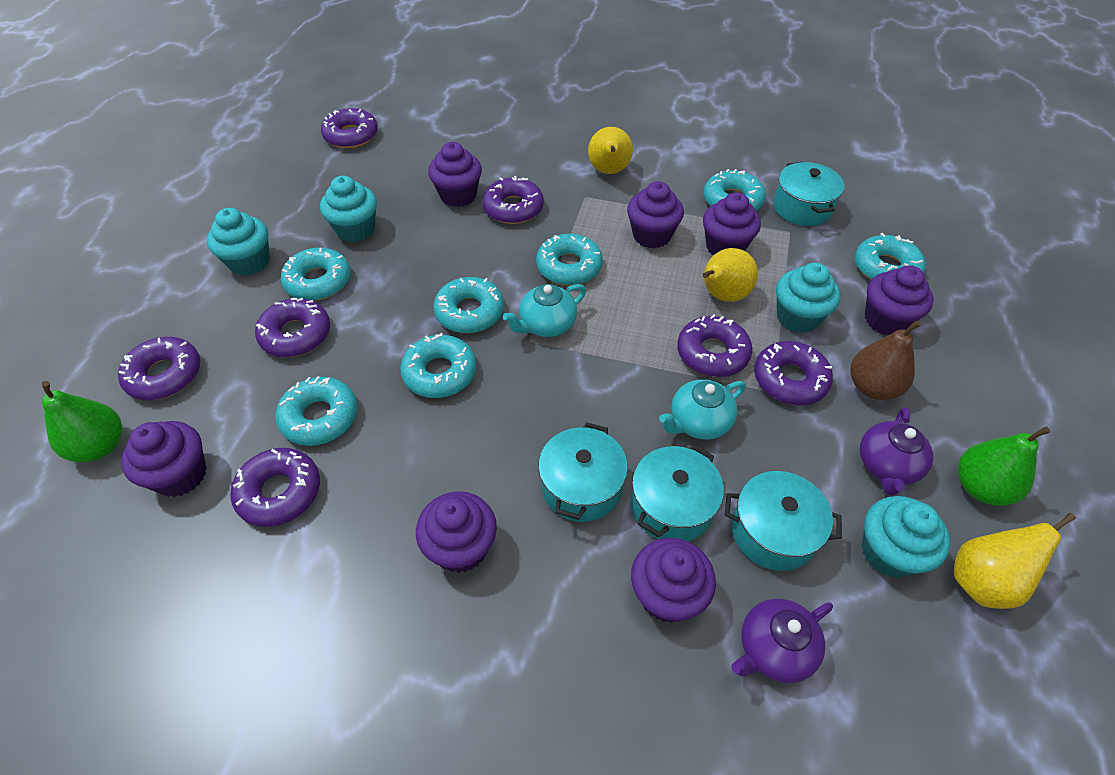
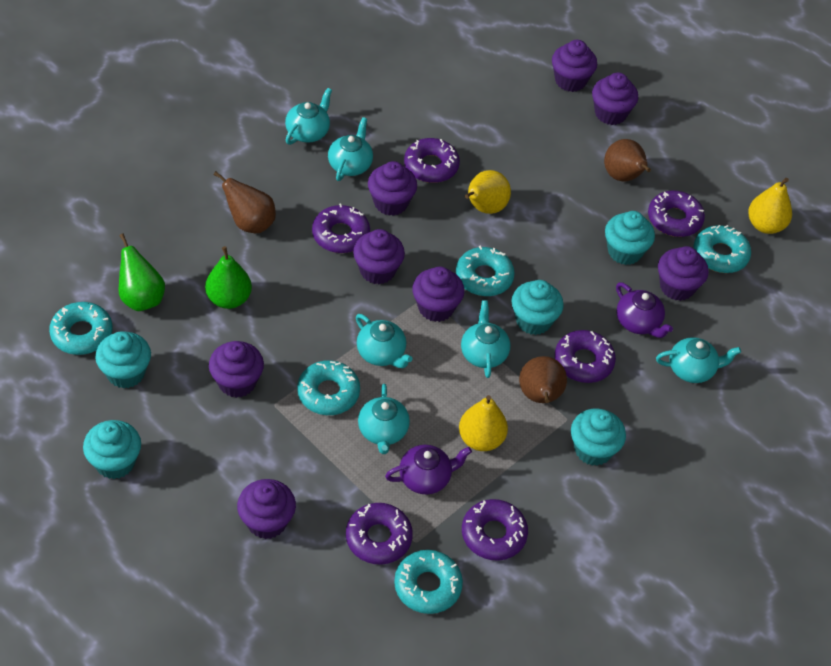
brown pear: [851,320,921,400] = 1 -> [213,171,276,233] [519,356,567,403] [604,139,651,181] = 3
purple cupcake: [121,421,207,497] [416,491,497,573] [428,142,482,207] [627,181,684,248] [631,538,716,623] [703,193,761,255] [865,265,934,335] = 7 -> [209,341,264,398] [237,479,296,539] [353,229,405,284] [368,161,417,216] [412,267,465,322] [552,40,597,92] [592,73,638,125] [658,246,709,301] = 8
purple donut: [118,337,200,400] [230,448,320,527] [255,298,330,357] [321,108,378,148] [482,176,544,224] [677,314,752,377] [754,341,833,405] = 7 -> [312,204,370,253] [346,503,413,564] [404,138,460,183] [462,499,528,560] [555,330,616,383] [648,191,705,237] = 6
turquoise cupcake: [207,208,270,276] [320,176,377,242] [776,263,840,333] [861,496,950,578] = 4 -> [83,420,141,479] [95,331,151,389] [511,280,564,335] [571,409,626,466] [605,211,655,265] = 5
turquoise donut: [275,376,358,446] [281,248,351,301] [400,333,477,398] [433,277,504,333] [536,234,603,285] [704,169,766,211] [855,233,926,280] = 7 -> [49,302,113,355] [297,360,360,415] [394,550,463,614] [456,245,515,296] [694,225,751,273] = 5
turquoise pot: [538,422,628,522] [631,445,724,541] [725,471,842,571] [773,162,844,226] = 4 -> none = 0
turquoise teapot: [503,284,586,337] [659,379,746,439] = 2 -> [285,88,332,145] [328,117,373,181] [356,314,412,368] [358,384,410,454] [461,300,510,378] [656,337,741,383] = 6

